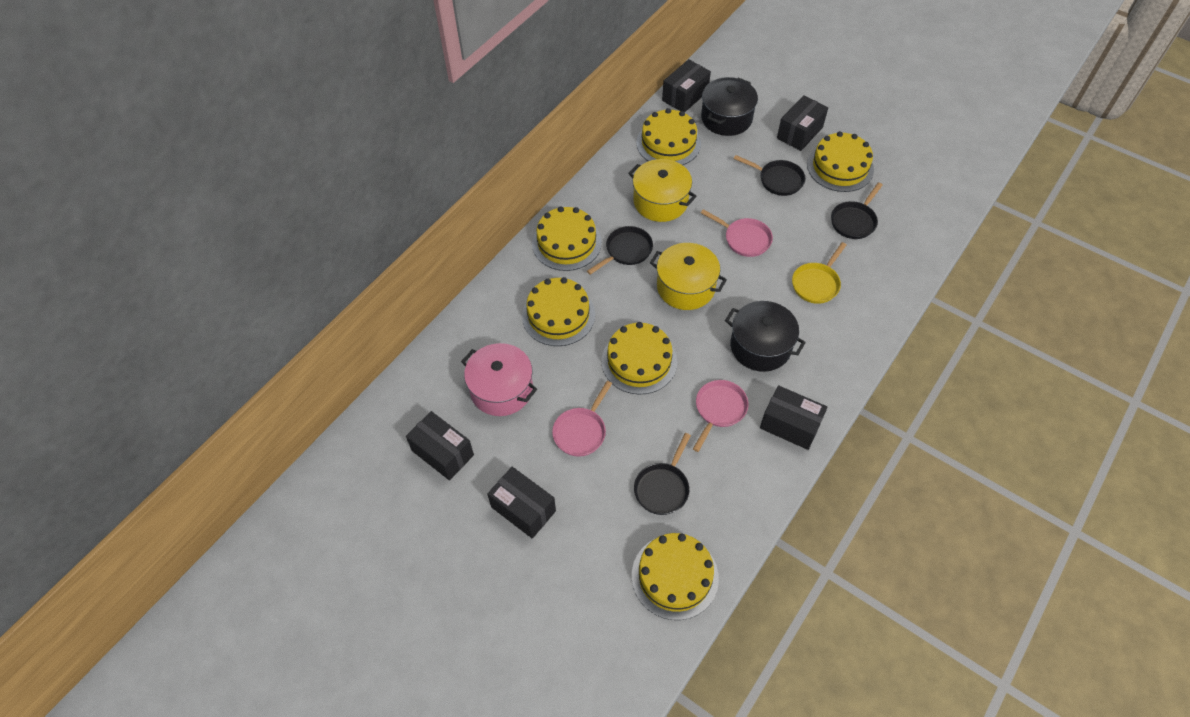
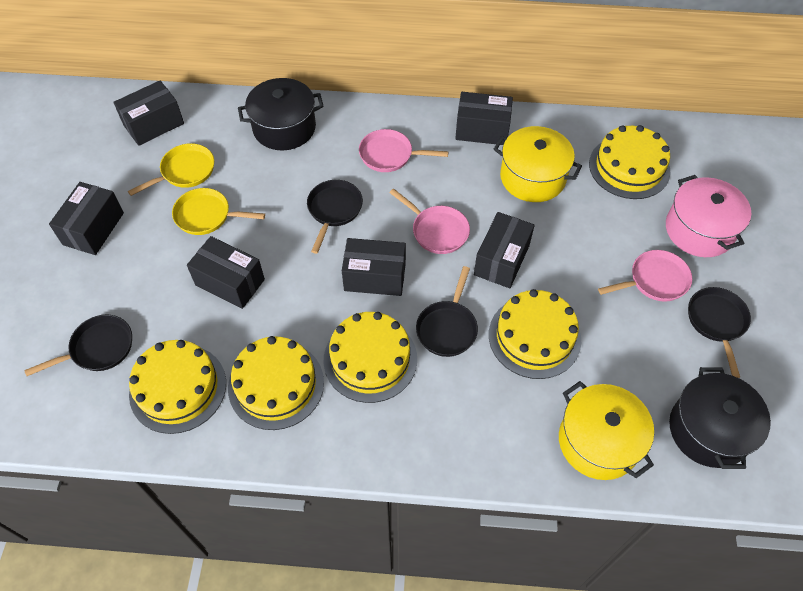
black box: [406,411,474,480] [487,467,556,539] [662,59,711,112] [760,385,828,450] [777,95,828,151] = 5 -> [49,182,124,255] [113,81,184,146] [187,236,265,309] [342,238,406,296] [455,92,513,145] [474,212,535,288] = 6
yellow cake: [522,277,595,346] [532,206,602,271] [602,322,677,394] [632,533,719,620] [636,108,701,165] [807,132,874,192] = 6 -> [129,340,226,434] [228,336,324,430] [324,312,417,403] [489,289,581,379] [589,125,670,199] = 5
yellow pan: [792,242,847,304] = 1 -> [128,143,214,196] [172,188,265,235] = 2

